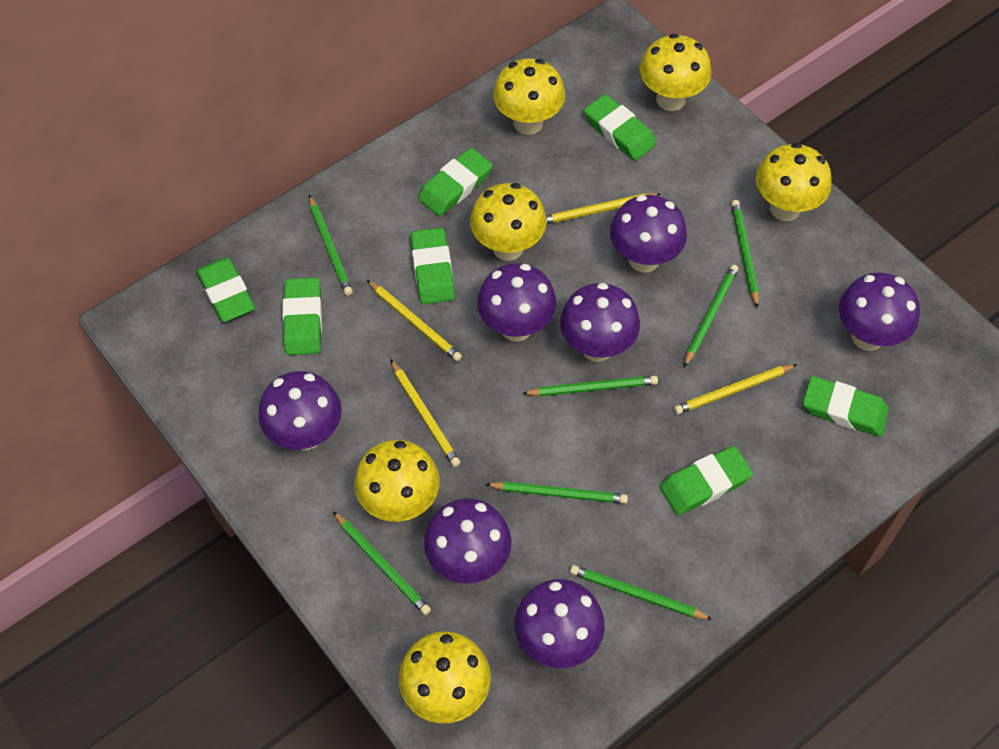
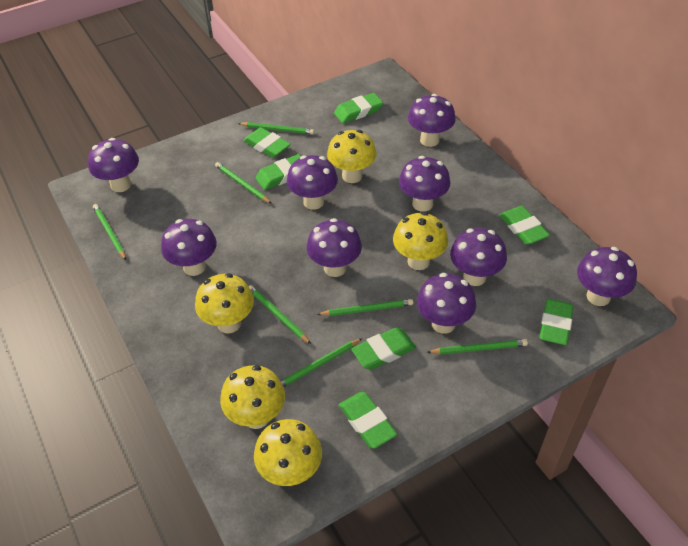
purple mushroom: [258,371,342,450] [424,498,512,584] [477,263,557,342] [515,579,605,668] [560,283,640,362] [610,195,687,273] [839,273,920,351] = 7 -> [88,138,139,192] [161,219,217,276] [287,155,338,210] [307,218,362,277] [399,156,451,212] [408,94,456,147] [417,273,476,334] [450,228,507,286] [577,247,637,306] = 9
yellow mushroom: [354,440,440,522] [399,631,491,723] [470,183,547,261] [493,58,565,135] [640,33,711,111] [756,143,832,221] = 6 -> [195,273,254,334] [220,365,285,429] [254,419,322,486] [327,130,377,183] [393,212,448,270] = 5
yellow pencil: [367,280,462,361] [390,359,460,467] [546,193,661,224] [674,364,797,414] = 4 -> none = 0

